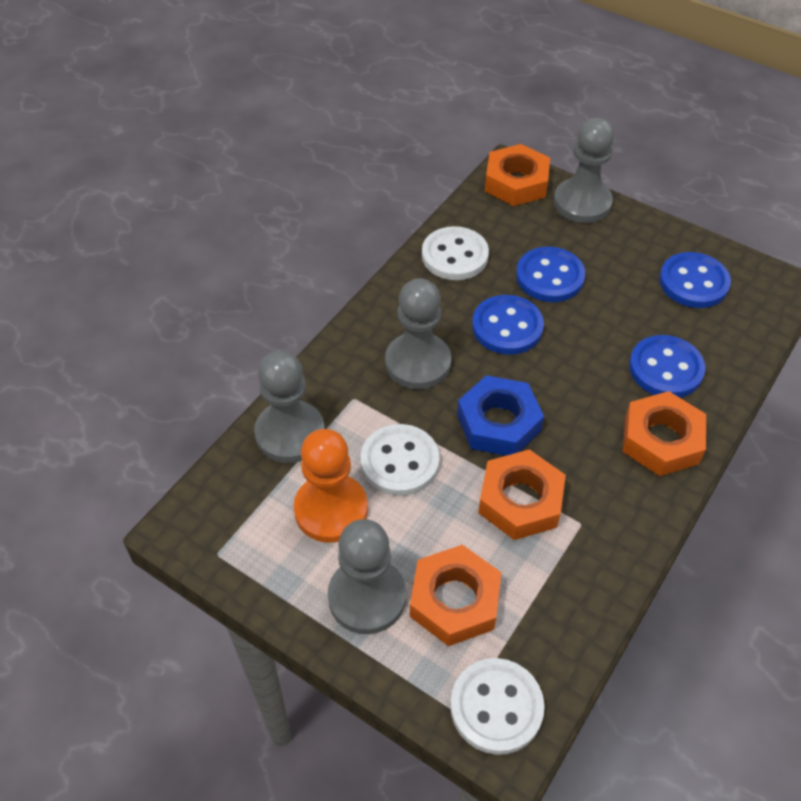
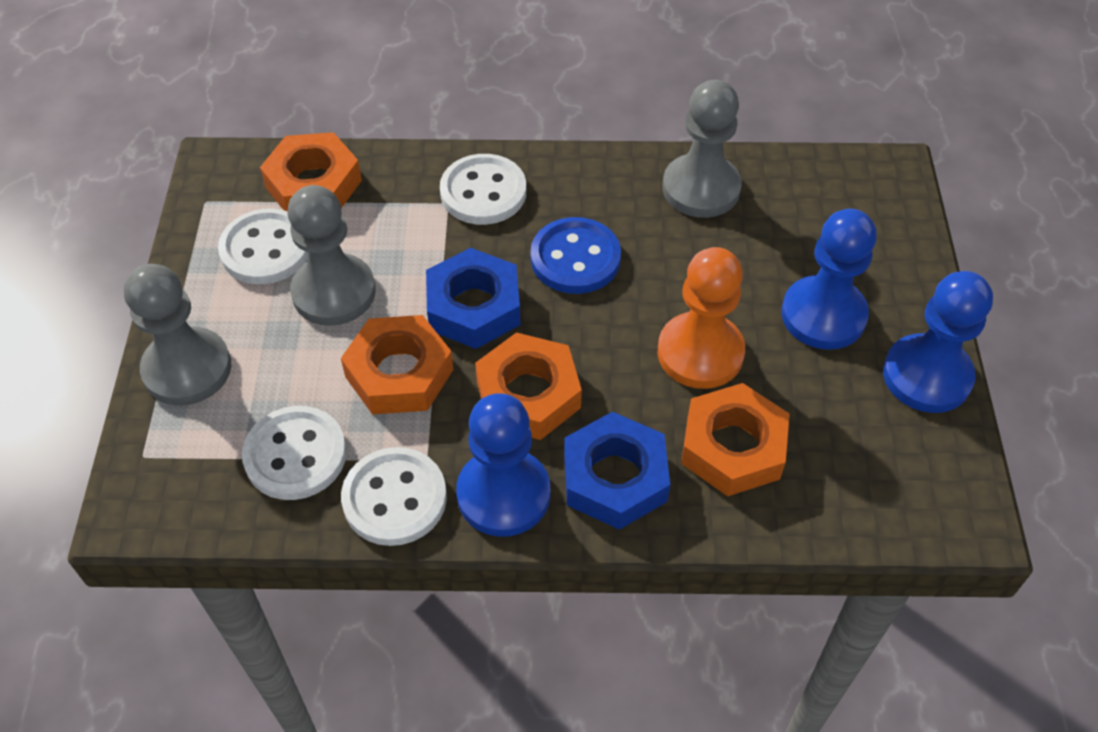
blue button: [472,295,544,355] [516,247,585,302] [629,335,705,398] [659,252,731,308] = 4 -> [530,217,621,294] = 1
blue nut: [457,375,544,456] = 1 -> [426,248,520,349] [564,412,670,530] = 2
blue pawn: none = 0 -> [456,393,550,537] [781,208,877,350] [883,271,993,413] = 3
grey pawn: [254,351,325,463] [328,519,406,634] [385,278,451,389] [554,118,614,223] = 4 -> [124,264,231,406] [287,185,376,326] [663,80,742,218] = 3
white button: [361,424,440,496] [422,226,489,280] [450,658,545,755] = 3 -> [218,208,307,284] [242,406,347,500] [341,447,447,546] [440,154,526,225] = 4

